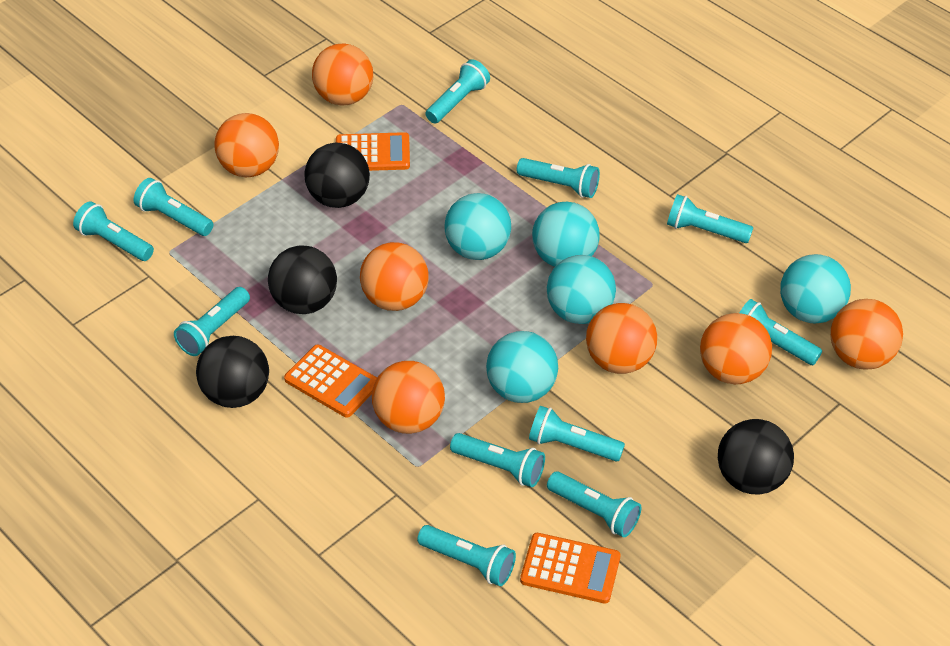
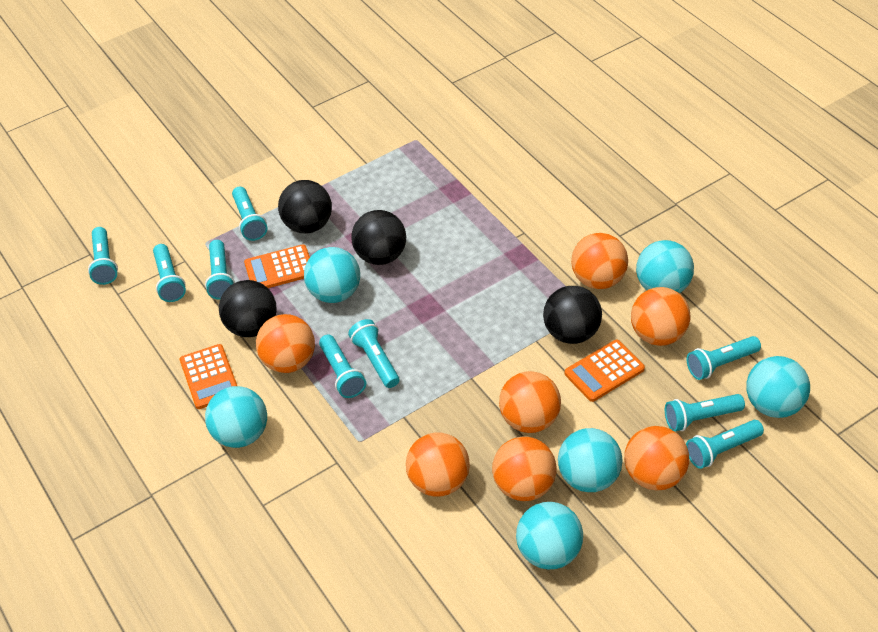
turquoise ball: [445,193,511,260] [486,331,558,403] [532,202,600,267] [547,255,616,324] [780,254,851,324] = 5 -> [205,386,267,448] [304,247,360,303] [516,502,583,569] [558,428,623,492] [636,240,694,293] [746,356,810,418] = 6
turquoise flashlight: [73,201,154,261] [134,178,213,236] [174,287,250,356] [417,525,516,586] [425,59,490,123] [450,433,545,487] [517,158,600,198] [529,406,625,462] [547,472,641,537] [667,194,753,243] [739,299,822,365] = 11 -> [88,227,118,285] [153,244,186,302] [205,240,235,300] [232,186,268,241] [319,335,366,398] [348,319,399,388] [665,394,745,432] [686,420,764,469] [687,336,761,380] = 9

